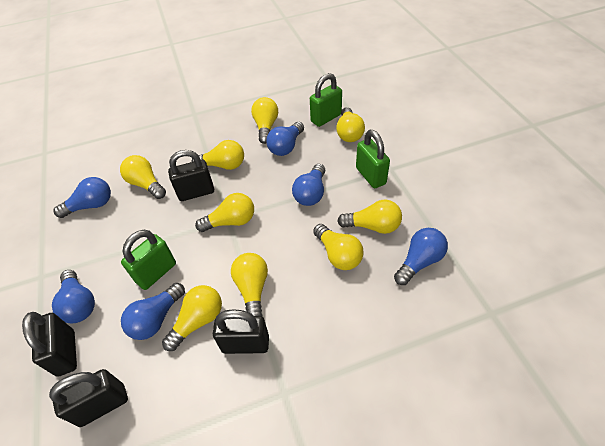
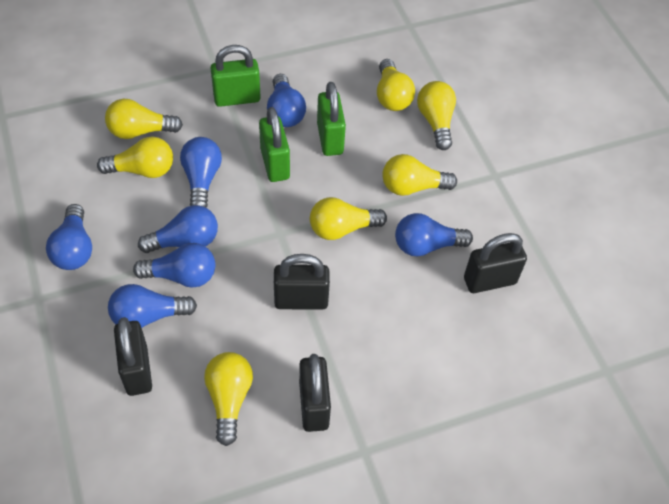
blue light bulb: [52,270,95,323] [54,177,111,218] [121,283,185,340] [266,122,304,156] [292,164,325,206] [394,228,448,285] = 6 -> [46,204,92,270] [108,284,197,328] [133,243,216,288] [138,205,218,253] [180,137,222,208] [267,74,306,127] [395,213,473,256] = 7
yellow light bulb: [120,155,166,199] [162,285,222,351] [191,140,244,170] [195,193,254,232] [231,253,268,316] [251,97,278,144] [313,224,364,270] [336,107,365,142] [337,200,402,234] = 9 -> [97,137,173,178] [105,99,183,139] [204,352,253,446] [310,197,387,240] [377,59,415,111] [382,154,457,196] [417,81,456,150] = 7

